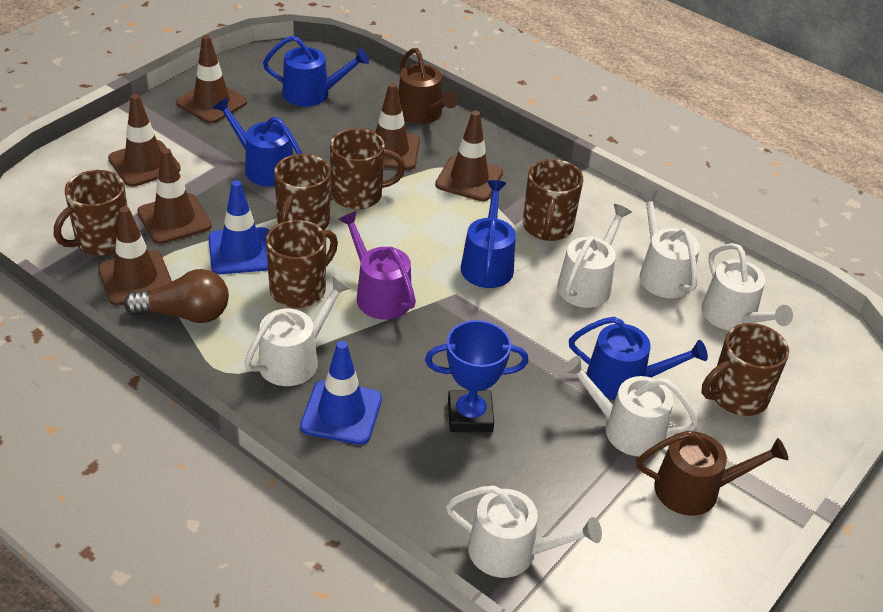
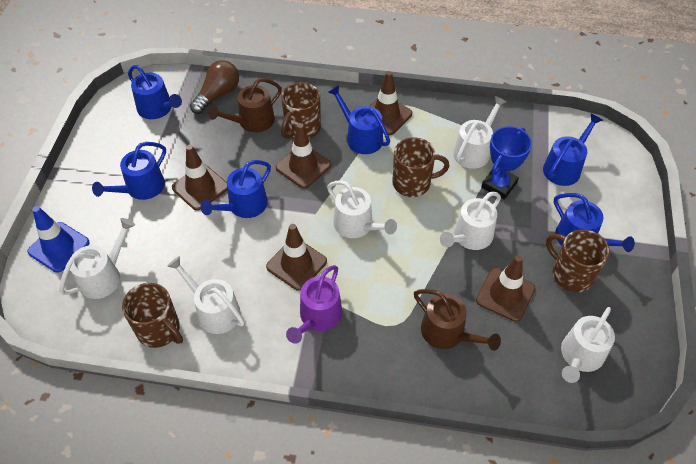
blue traffic cone: [209,180,270,274] [300,341,382,445] = 2 -> [27,206,90,273] = 1
blue watering can: [213,97,302,187] [263,36,369,107] [461,180,516,288] [569,317,708,400] = 4 -> [92,142,166,200] [128,65,182,119] [201,160,271,218] [328,85,390,154] [543,114,603,186] [554,193,635,252] = 6
brown mug: [54,170,127,256] [266,220,338,308] [274,154,331,230] [330,128,405,209] [523,159,583,241] [702,323,789,416] = 6 -> [122,283,183,348] [281,82,321,139] [393,137,449,197] [546,229,610,293] = 4
brown traffic cone: [98,206,172,306] [108,94,181,187] [137,148,212,244] [176,35,247,124] [370,83,420,170] [435,111,503,201] = 6 -> [172,145,227,211] [266,224,327,291] [276,123,331,189] [369,71,412,135] [476,255,535,322] = 5

